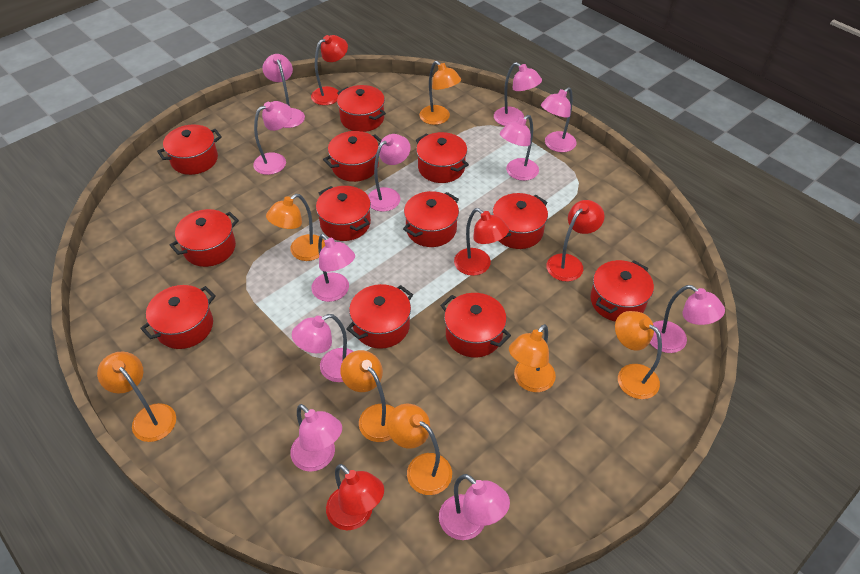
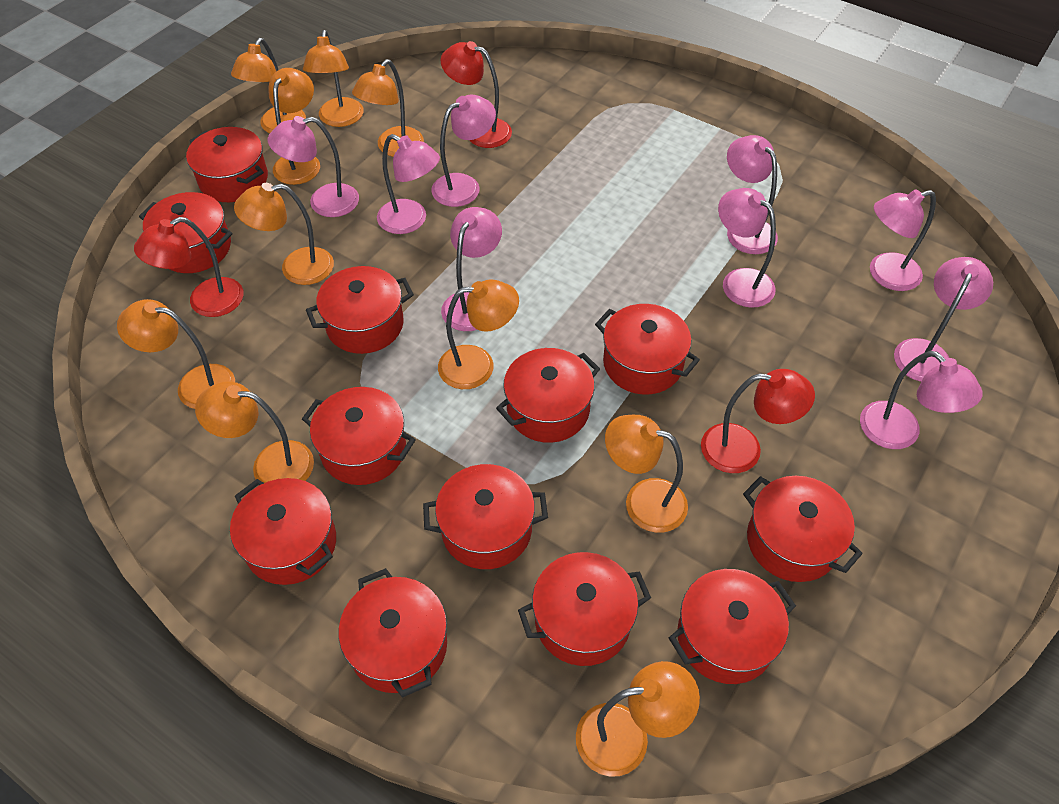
orange lamp: [97,351,176,442] [266,194,325,261] [340,350,394,442] [387,404,452,495] [419,61,461,125] [509,324,556,392] [615,311,662,399] = 7 -> [117,299,235,409] [195,381,314,483] [231,38,306,133] [234,183,334,285] [269,68,320,185] [303,30,364,127] [352,59,424,157] [438,279,519,389] [576,661,700,777] [605,415,688,533] = 10
pink lamp: [253,101,292,175] [263,54,305,128] [290,404,342,472] [292,314,354,382] [311,234,355,302] [368,134,411,212] [439,474,510,540] [494,62,542,126] [500,115,539,181] [541,87,577,152] [650,285,725,353] = 11 -> [268,116,359,217] [377,134,440,234] [431,95,496,207] [441,207,502,331] [718,188,776,308] [727,135,778,254] [860,351,983,449] [870,189,936,291] [894,257,993,382] = 9
red lamp: [311,35,348,105] [326,464,384,530] [454,208,509,276] [546,200,604,282] = 4 -> [134,217,243,317] [441,41,512,148] [701,369,815,473] = 3

